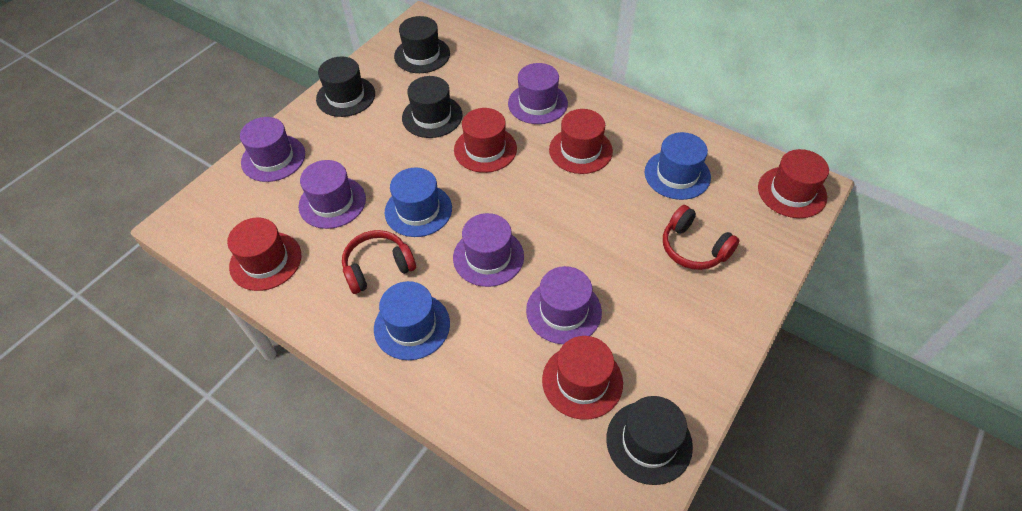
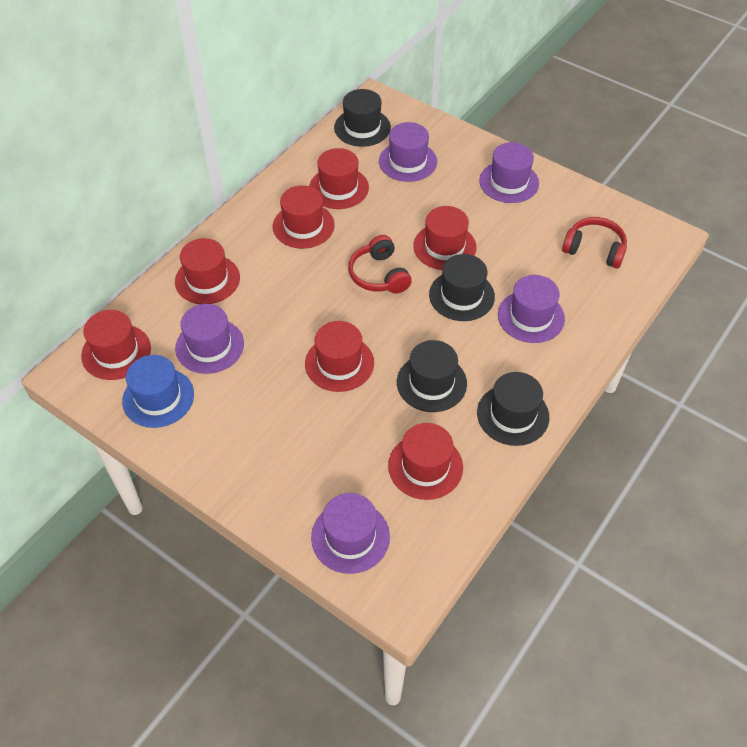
blue hat: [374,281,450,360] [385,167,452,237] [645,132,711,200] = 3 -> [122,355,194,428] = 1
red hat: [227,218,301,291] [454,108,517,173] [542,336,623,420] [549,109,613,174] [758,149,829,218] = 5 -> [81,310,151,380] [175,238,240,304] [273,185,335,249] [305,321,374,392] [309,148,369,209] [388,423,463,500] [413,206,476,270] = 7

